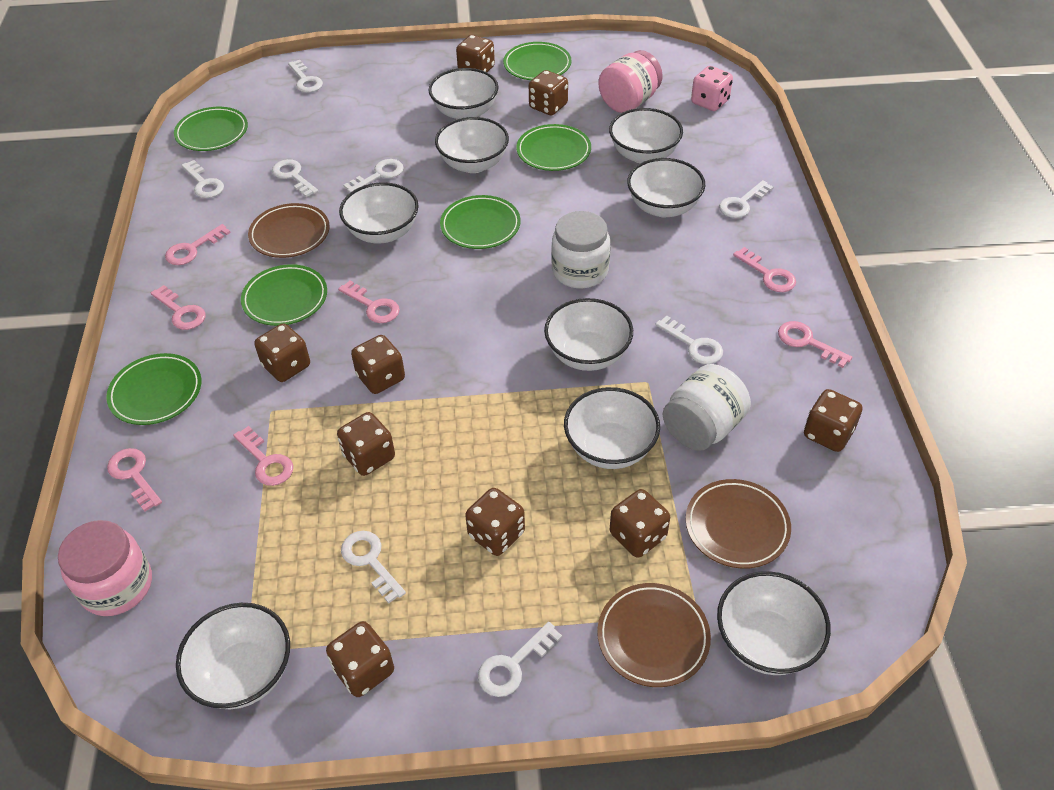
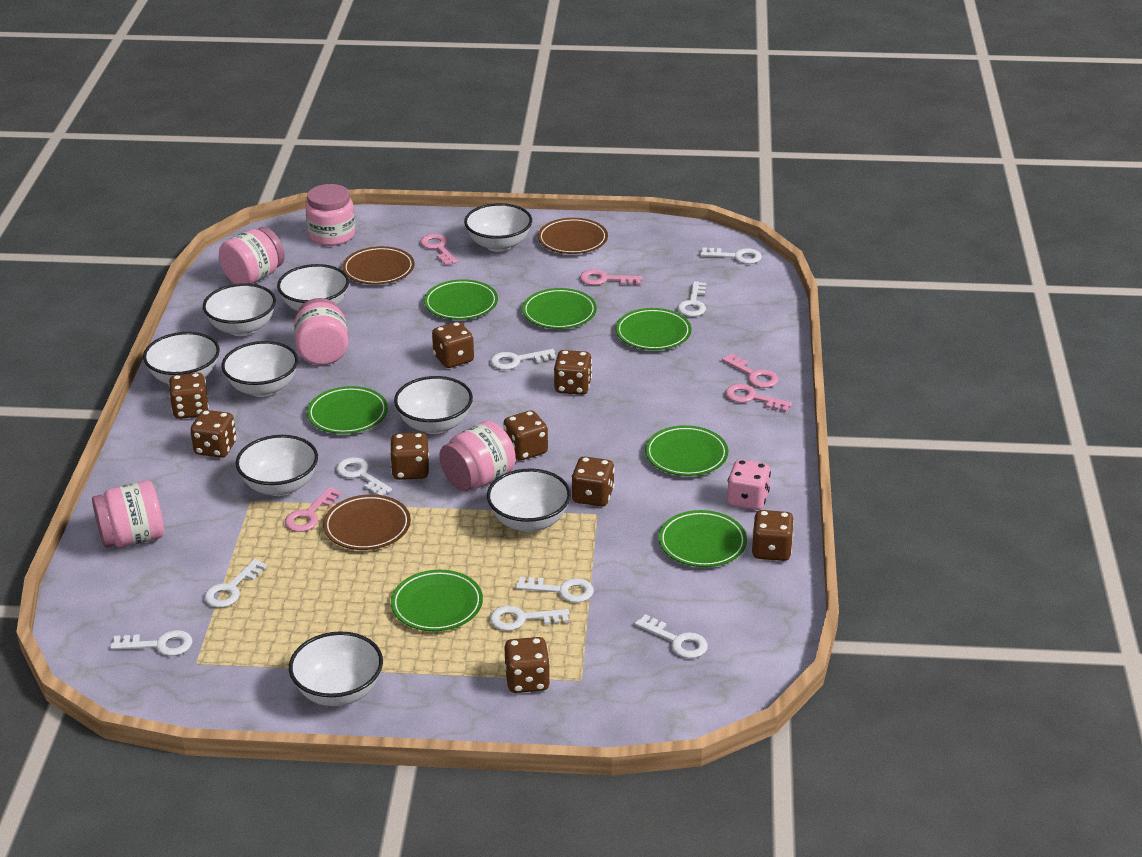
green plate: [106,353,201,425] [174,107,248,151] [241,264,327,326] [440,195,521,249] [503,42,572,80] [517,124,591,171] = 6 -> [307,386,388,434] [391,570,483,631] [424,279,498,320] [522,288,597,329] [616,308,691,350] [645,425,728,476] [659,510,747,567] = 7
pink jar: [58,520,152,616] [598,50,663,113] = 2 -> [92,481,164,548] [219,227,285,284] [294,298,349,365] [305,184,355,246] [439,421,516,491] = 5
pink key: [107,448,162,512] [151,285,206,330] [165,224,231,265] [233,426,293,486] [338,281,400,323] [733,247,796,292] [778,321,852,368] = 7 -> [284,487,341,532] [420,234,457,265] [580,269,642,285] [722,353,779,388] [725,384,792,412] = 5
white jar: [551,211,610,288] [663,364,751,451] = 2 -> none = 0
white key: [181,160,224,198] [272,159,318,197] [288,60,323,93] [341,531,406,603] [343,159,404,193] [478,622,562,697] [655,316,723,364] [719,180,774,218] = 8 -> [110,630,192,656] [204,559,267,608] [336,457,392,495] [490,349,556,370] [490,606,569,631] [516,576,594,603] [635,614,708,658] [677,281,707,317] [700,247,762,264] = 9

